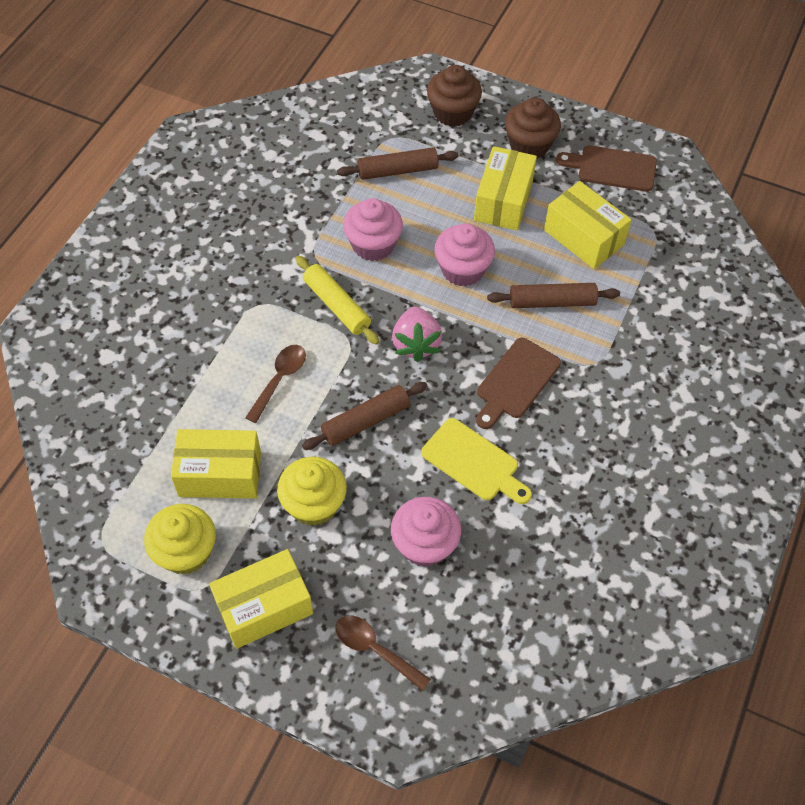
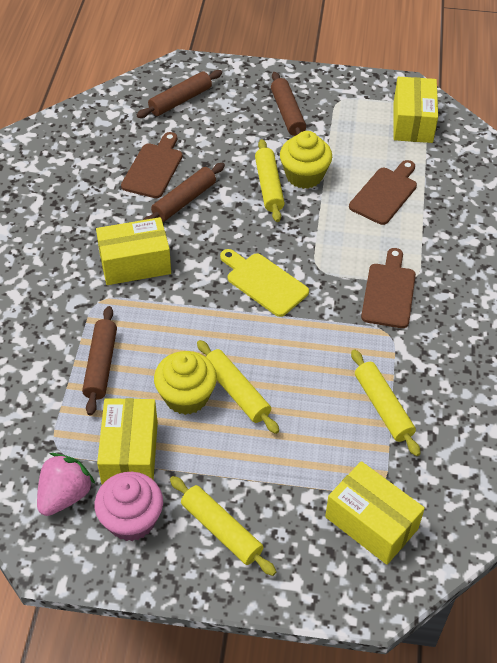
brown cupcake: [427,65,482,127] [505,98,561,158] = 2 -> none = 0
brown cutting board: [476,338,561,429] [556,145,657,192] = 2 -> [121,132,183,198] [349,160,417,225] [361,248,416,328] = 3
brown rolling pin: [302,382,427,450] [337,147,458,180] [487,283,620,308] = 3 -> [82,306,117,416] [137,70,222,118] [143,163,225,222] [271,72,306,136] = 4
brown spoon: [245,345,306,423] [335,615,431,691] = 2 -> none = 0
pink cupcake: [343,198,403,261] [391,497,461,567] [434,223,495,287] = 3 -> [95,472,163,541] = 1
yellow rolling pin: [296,256,379,345] = 1 -> [170,476,276,576] [197,340,279,434] [255,139,285,222] [351,349,421,456] = 4

